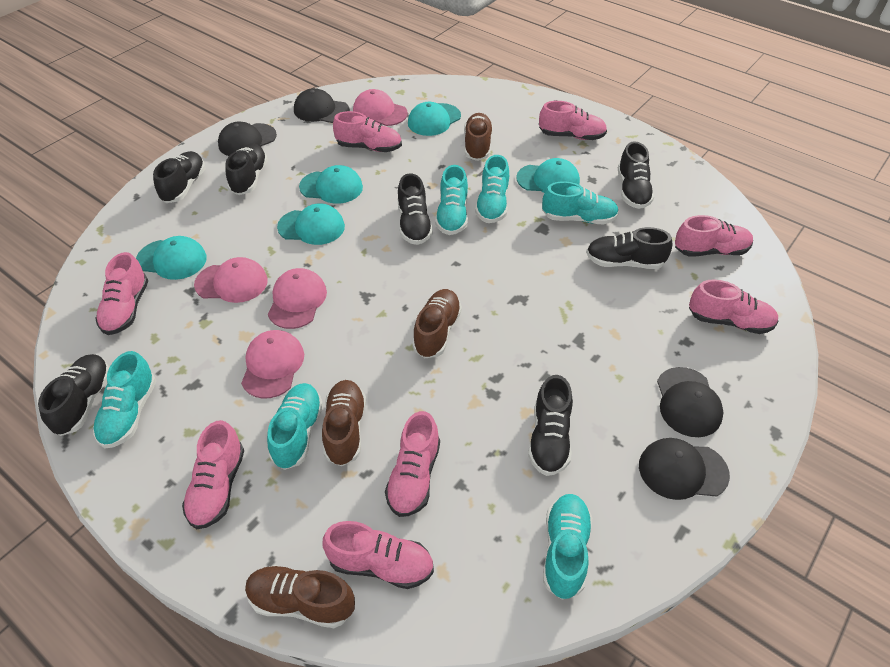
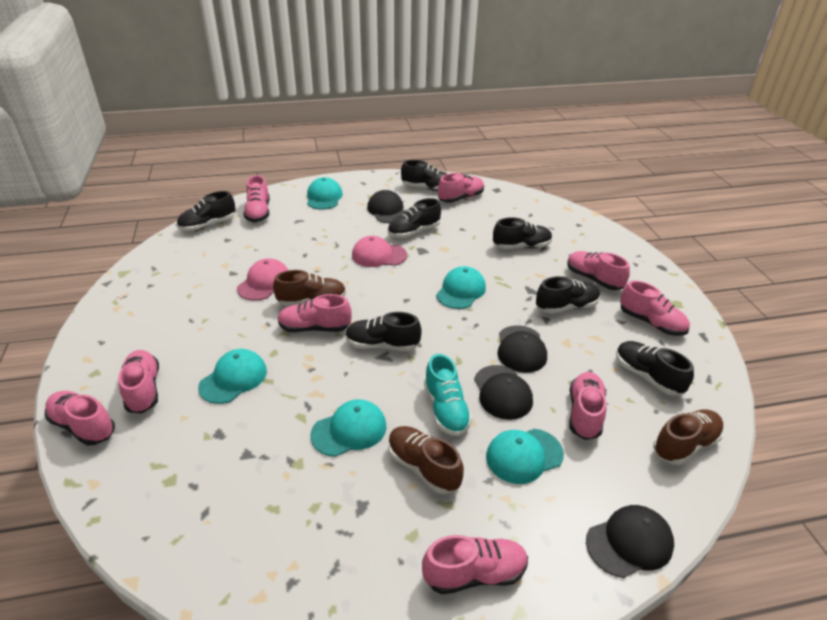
brown shoe: [245,565,355,628] [322,380,366,466] [412,289,462,358] [464,113,493,161] = 4 -> [273,270,346,306] [388,426,464,494] [653,410,724,465] = 3
pink cap: [194,257,268,303] [241,330,304,399] [268,268,327,329] [353,89,408,126] = 4 -> [237,258,288,301] [352,236,407,267] = 2
pink shoe: [95,252,148,335] [182,420,244,529] [322,521,434,589] [333,111,402,152] [385,411,440,517] [539,101,607,140] [675,215,753,257] [689,279,779,334] = 8 -> [45,391,115,446] [118,350,159,413] [244,175,270,222] [278,294,352,332] [422,535,528,594] [438,173,484,203] [567,251,630,290] [569,372,606,440] [620,280,690,336] = 9
turquoise shoe: [93,351,156,449] [267,383,323,470] [435,165,468,235] [475,155,509,223] [542,181,619,225] [543,494,592,600] = 6 -> [424,354,472,436] = 1

